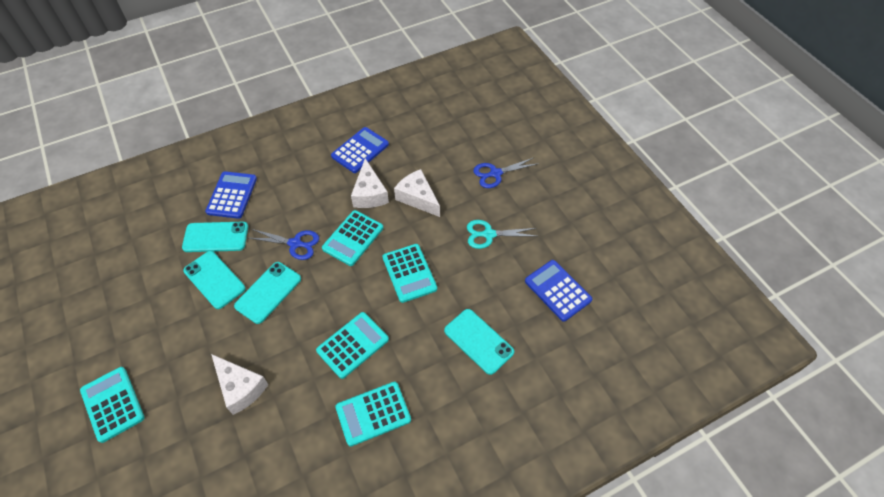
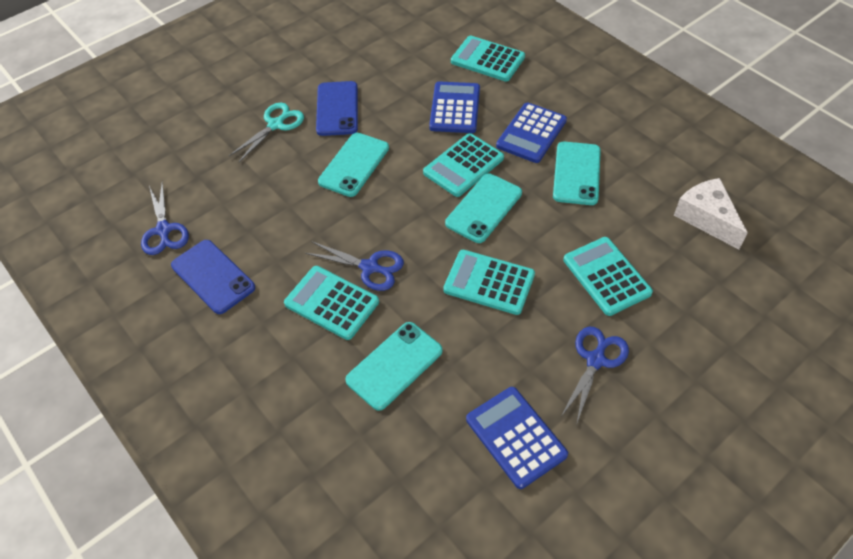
blue phone: none = 0 -> [171,240,255,314] [316,81,358,136] = 2
blue scissors: [249,229,319,260] [473,157,539,188] = 2 -> [141,182,189,255] [305,241,404,291] [560,327,629,425] = 3
white cheese: [211,354,269,415] [351,158,389,208] [394,169,440,217] = 3 -> [674,178,748,250] = 1

